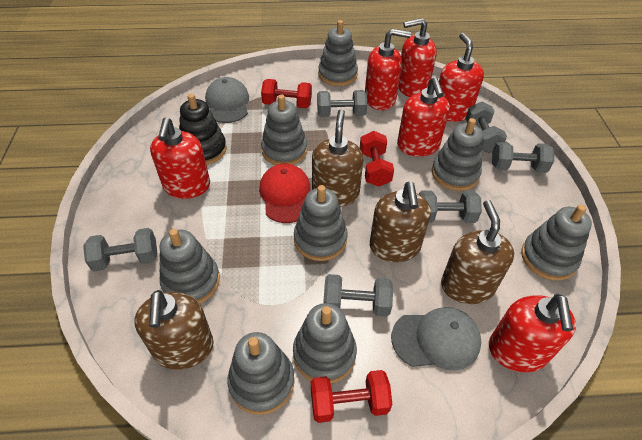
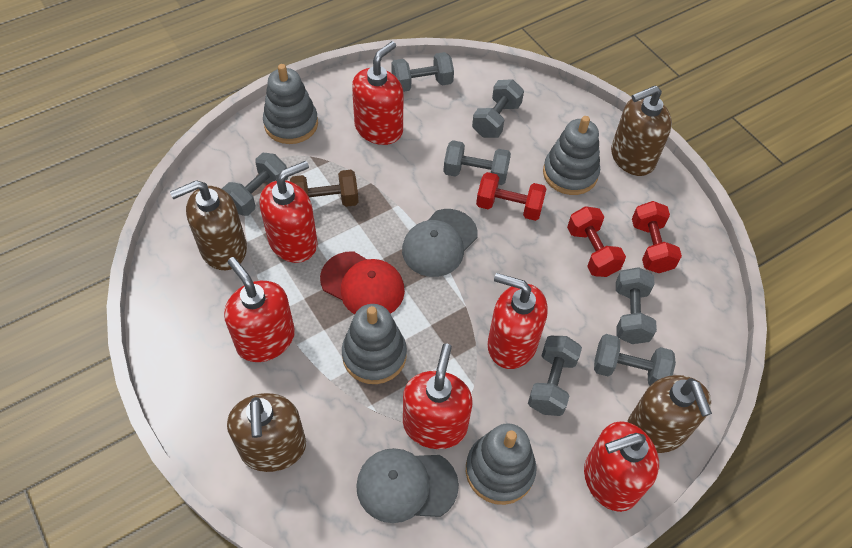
black stacking toy: [179,94,227,165] = 1 -> none = 0
brown dumbbell: none = 0 -> [290,170,359,207] = 1
grey dumbbell: [83,228,157,271] [317,90,367,117] [323,274,393,317] [419,190,482,223] [465,102,507,153] [492,141,554,173] = 6 -> [222,153,288,216] [391,52,454,92] [443,140,511,185] [472,79,524,138] [528,336,582,416] [594,334,676,386] [616,267,657,344] = 7
grey stacking toy: [160,229,220,304] [227,332,295,415] [261,95,307,165] [293,303,357,383] [294,185,348,261] [318,20,358,86] [432,118,483,191] [521,205,592,281] = 8 -> [263,64,318,144] [342,304,407,384] [466,423,537,505] [543,116,600,195] = 4

